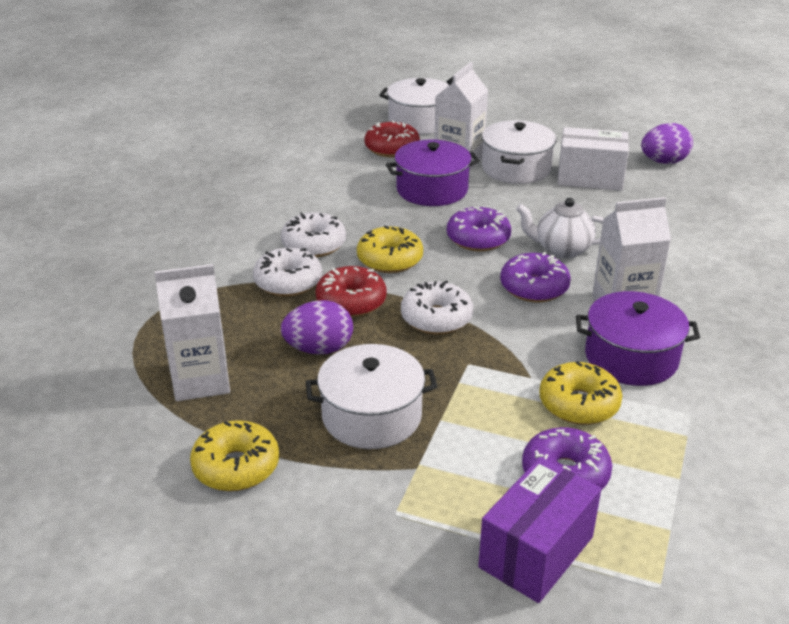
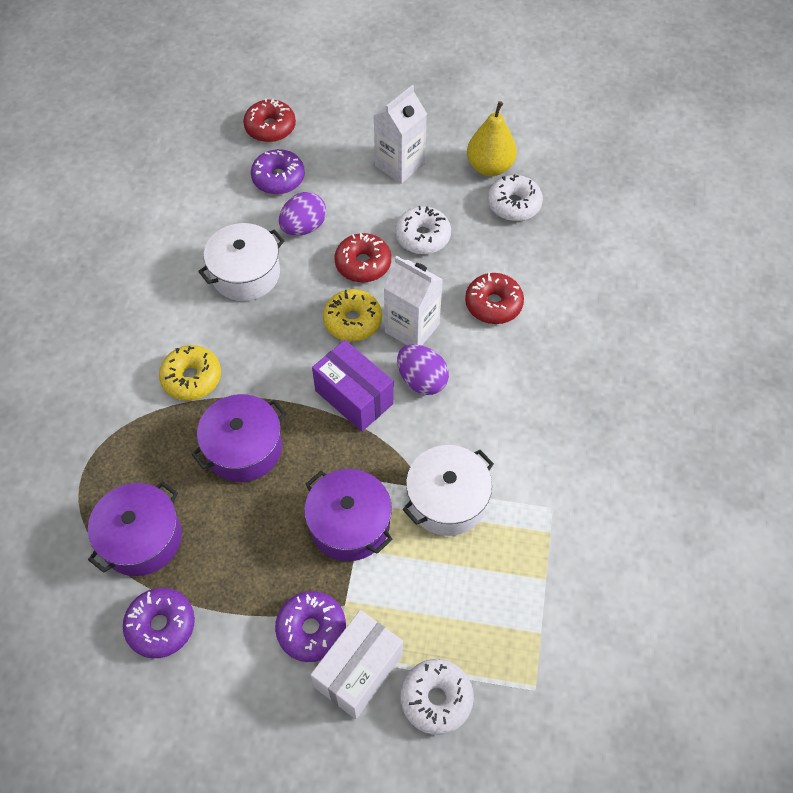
purple pot: [386,140,480,206] [576,291,700,386] = 2 -> [88,481,182,576] [192,394,286,482] [304,469,393,561] = 3
red donut: [315,266,387,317] [364,120,420,158] = 2 -> [243,98,296,142] [334,233,391,282] [465,273,524,324] = 3
white carton: [154,264,230,401] [434,62,488,171] [592,197,671,301] = 3 -> [374,85,427,184] [383,256,443,345] = 2
white pot: [306,344,438,449] [379,78,449,134] [482,120,556,184] = 3 -> [198,223,285,301] [402,445,494,536] = 2
white teapot: [516,198,604,258] = 1 -> none = 0
yellow donut: [190,420,279,491] [357,225,423,273] [539,361,623,425] = 3 -> [159,345,221,401] [323,289,382,341] = 2
yellow pear: none = 0 -> [467,101,517,176] = 1

